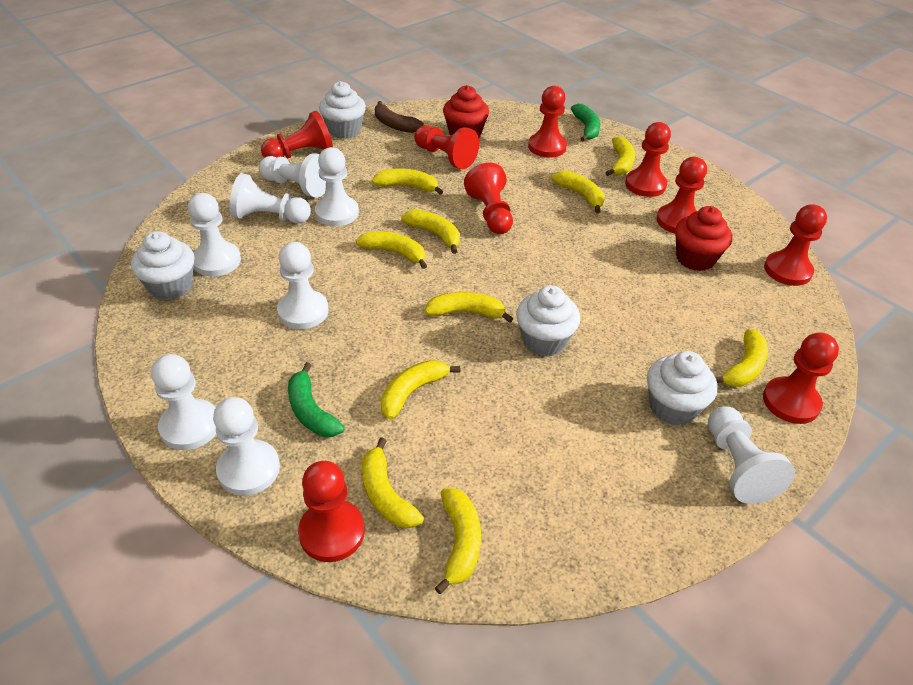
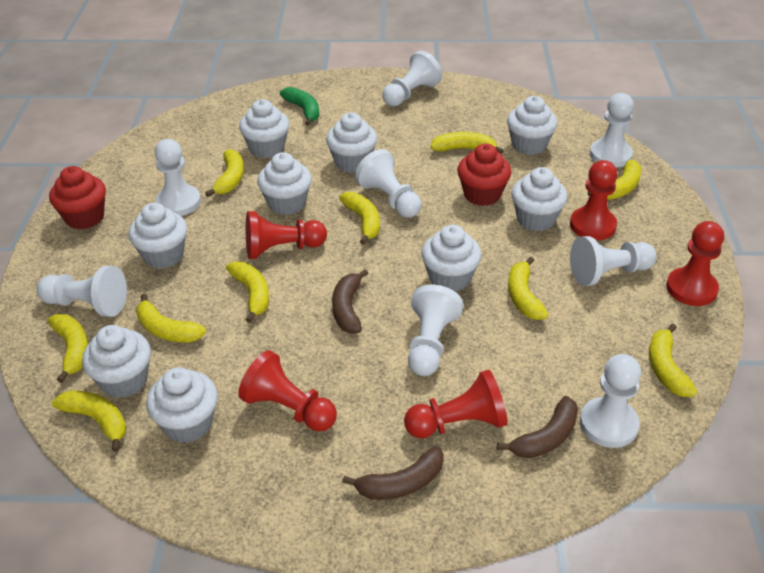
brown banana: [375,101,424,133] = 1 -> [332,269,368,333] [342,446,444,500] [497,396,578,458] = 3
green banana: [288,362,345,437] [571,104,601,141] = 2 -> [280,87,319,126] = 1
red pawn: [261,111,333,159] [298,461,365,562] [414,125,479,169] [464,163,513,234] [528,86,567,158] [625,122,671,197] [656,157,707,233] [763,332,839,424] [764,204,827,286] = 9 -> [238,350,337,432] [246,211,327,259] [404,370,508,438] [570,160,617,240] [666,221,724,306] = 5
white cupcake: [131,231,194,300] [319,81,366,139] [516,285,580,356] [647,351,717,426] = 4 -> [82,325,151,398] [128,203,187,269] [146,367,218,443] [239,99,289,158] [257,152,312,215] [326,113,377,173] [422,225,482,291] [507,96,557,155] [511,167,568,231] = 9

